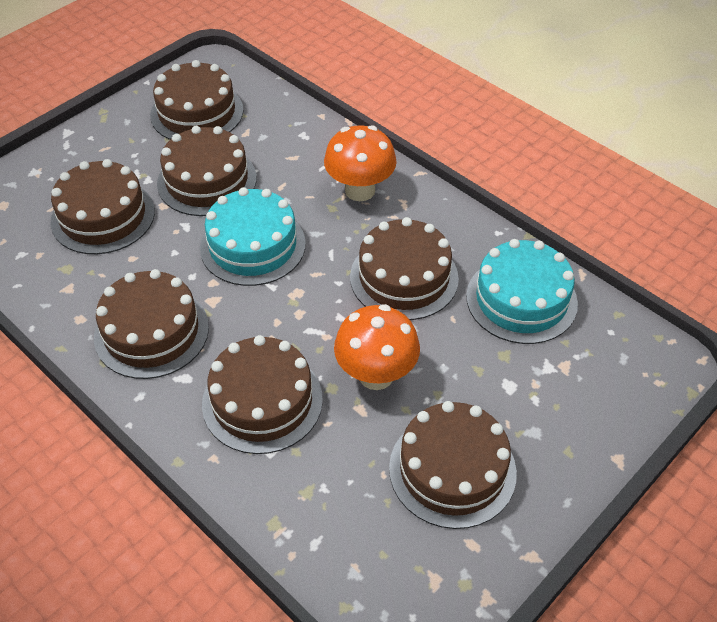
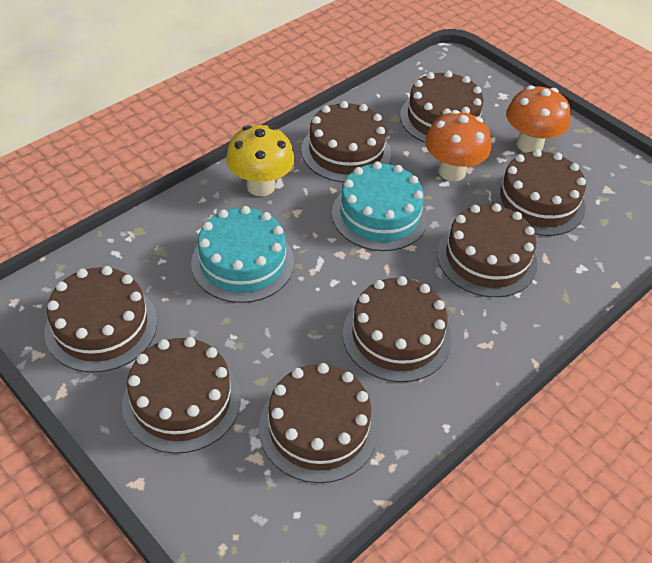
brown cake: [51,159,155,254] [94,269,209,379] [150,60,243,140] [157,126,257,216] [202,335,323,454] [350,217,459,320] [389,401,517,529] = 7 -> [44,266,157,373] [122,337,241,454] [259,363,378,483] [301,101,391,182] [343,276,451,382] [400,71,486,143] [437,203,538,298] [491,149,586,236] = 8
yellow mushroom: none = 0 -> [226,125,295,196] = 1

